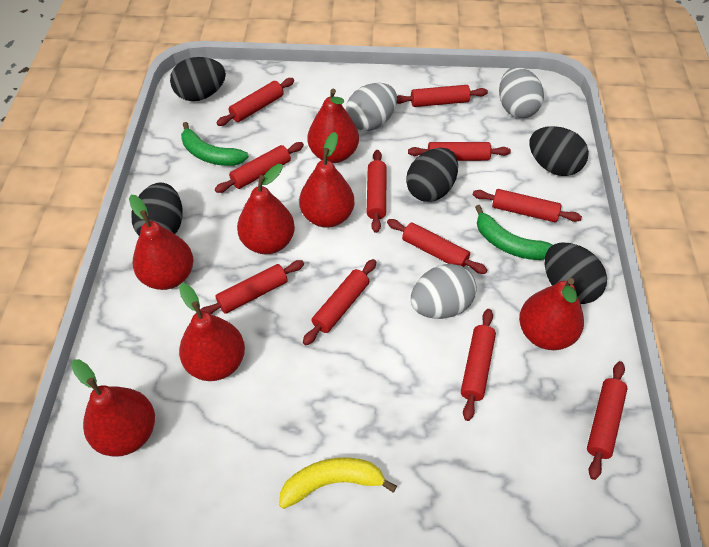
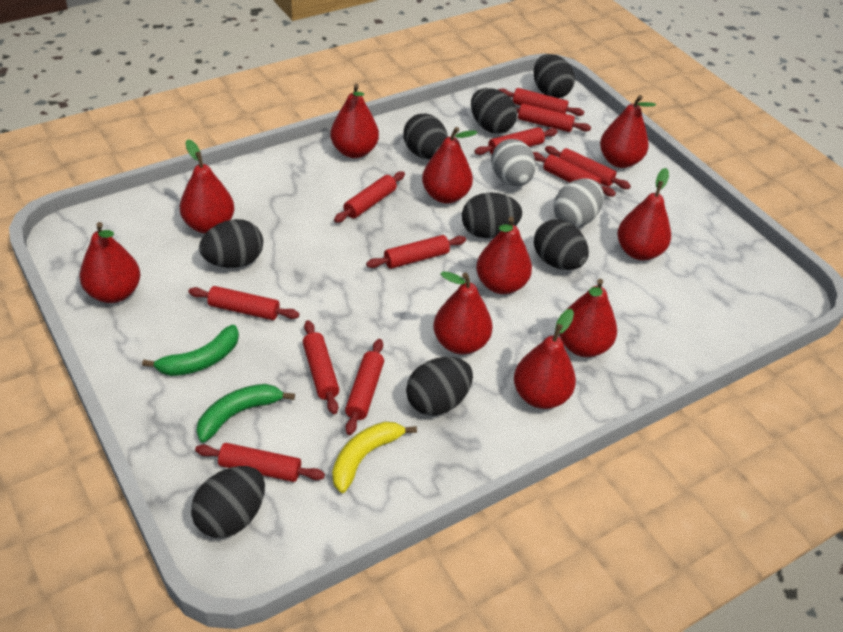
black egg: [132,183,183,236] [170,57,226,101] [406,148,458,202] [530,126,589,176] [545,242,607,304] = 5 -> [191,466,265,538] [199,219,263,268] [403,113,448,159] [406,357,473,416] [462,193,522,238] [471,88,517,134] [533,54,575,98] [534,219,589,270] = 8
grey egg: [346,83,397,131] [411,264,477,319] [499,67,544,118] = 3 -> [491,139,536,186] [553,179,604,227] = 2
red pear: [71,359,155,457] [129,195,194,290] [179,283,245,381] [237,164,295,254] [299,132,355,228] [307,89,359,163] [519,278,584,350] = 7 -> [80,222,140,303] [180,139,234,233] [330,84,379,158] [422,127,478,203] [433,272,492,354] [476,217,532,294] [514,309,576,409] [559,279,617,357] [600,95,656,168] [617,168,671,260] = 10

